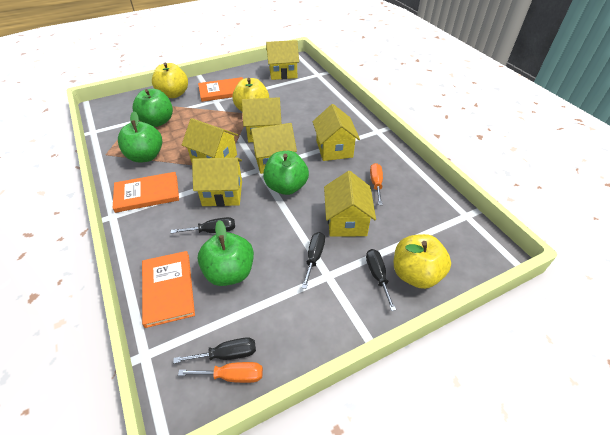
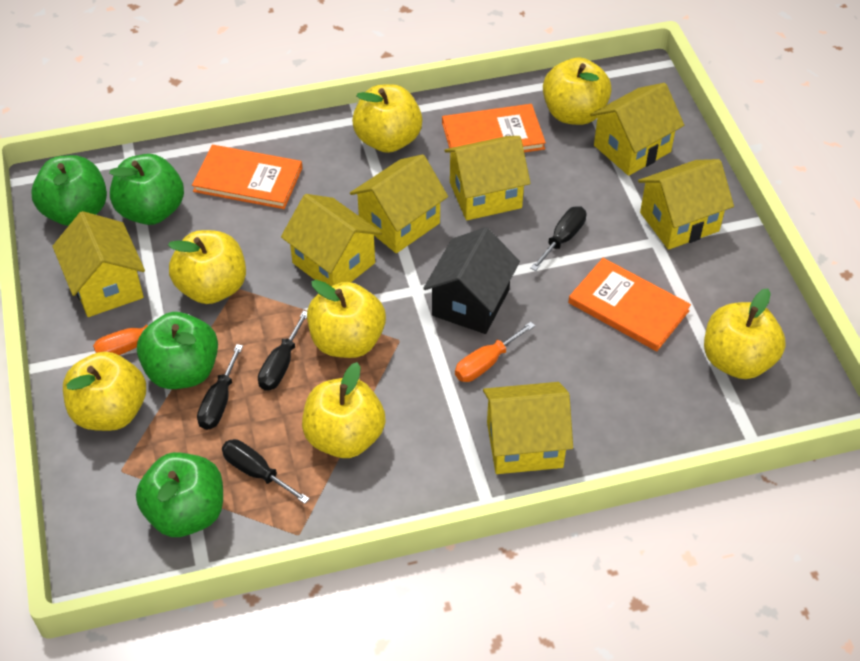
black house: none = 0 -> [423,227,520,334] = 1
yellow apple: [152,63,188,98] [232,78,269,111] [394,234,451,289] = 3 -> [63,352,146,431] [168,230,246,304] [302,362,385,458] [307,280,386,358] [352,84,422,153] [543,58,612,125] [704,288,786,379] = 7

